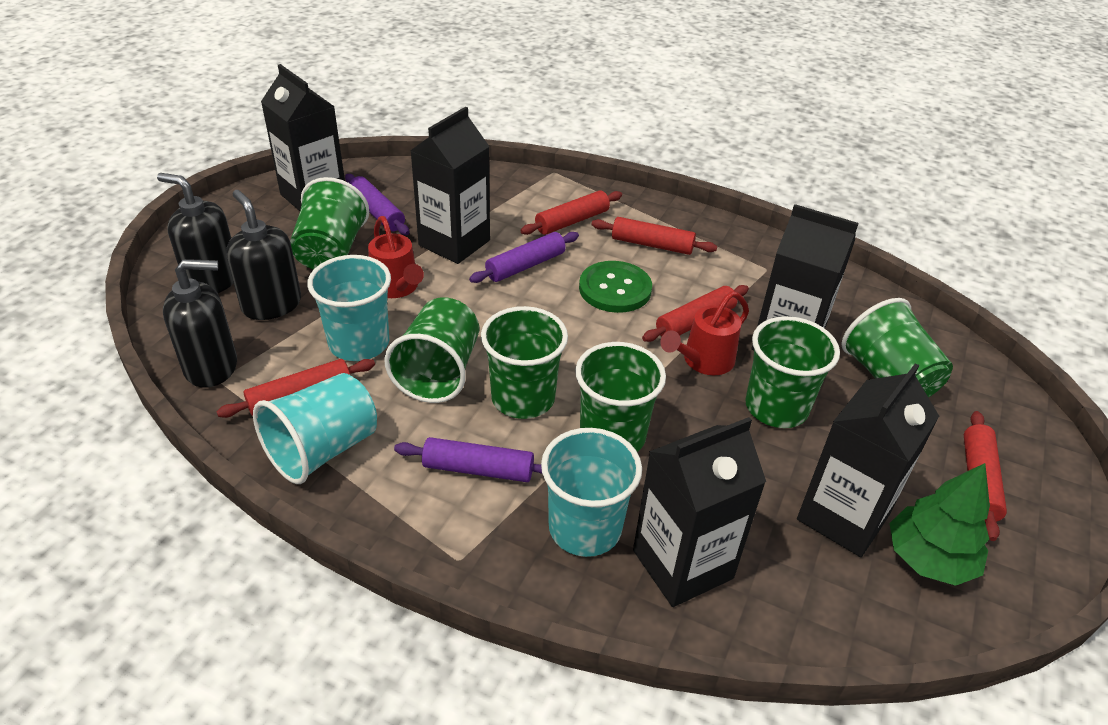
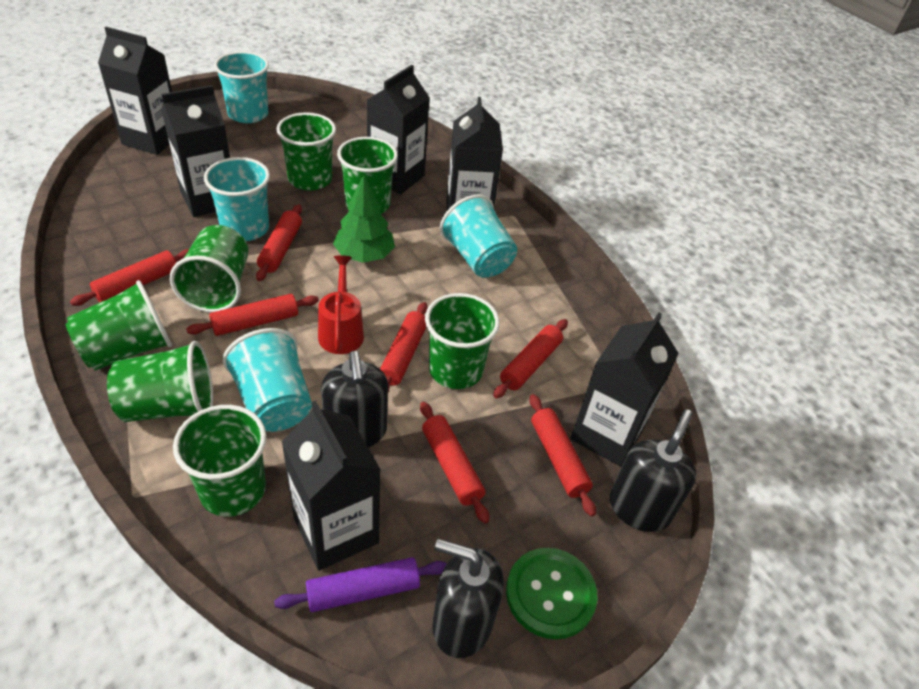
black carton: [261,64,345,211] [410,106,490,264] [633,417,766,607] [752,204,859,350] [797,363,939,557] = 5 -> [98,27,172,155] [161,85,230,217] [282,401,381,571] [367,65,430,194] [446,97,503,210] [570,313,679,467] = 6
green cup: [290,177,369,270] [384,297,479,403] [481,306,568,419] [575,342,666,452] [745,316,840,428] [841,298,953,398] = 6 -> [66,280,172,371] [107,341,213,422] [170,225,249,312] [173,405,267,517] [276,112,336,191] [337,137,398,214] [425,293,500,389] = 7
purple rolling pin: [345,174,410,235] [394,437,542,482] [469,232,579,283] = 3 -> [274,557,447,612] = 1
red rolling pin: [216,359,375,418] [520,190,622,235] [591,217,717,255] [642,285,749,342] [964,411,1007,541] = 5 -> [70,249,189,306] [186,294,319,336] [256,204,302,281] [380,302,428,392] [420,402,489,523] [493,319,568,398] [529,394,596,516] = 7
red watering can: [368,216,424,298] [660,291,749,375] = 2 -> [318,255,364,354] = 1
turquoise cup: [253,373,377,484] [307,255,391,361] [541,428,642,557] = 3 -> [204,157,270,241] [214,51,269,123] [223,328,312,432] [440,194,517,278] = 4

